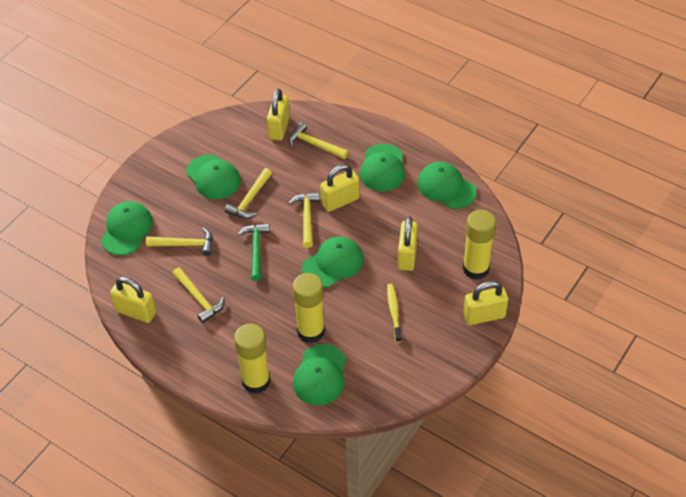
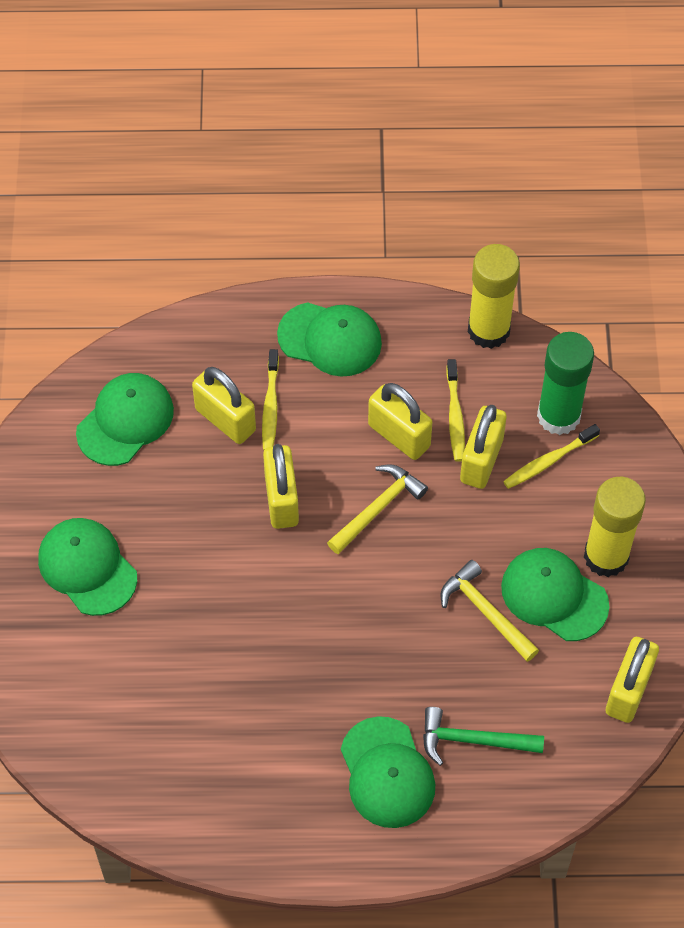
green cap: [101,201,153,255] [186,155,241,199] [293,344,346,405] [302,237,363,287] [360,144,405,191] [417,162,476,209] = 6 -> [38,518,137,616] [76,373,174,466] [277,302,382,377] [341,716,435,828] [501,548,609,641] = 5
green glue stick: none = 0 -> [537,332,594,435] = 1
yellow glue stick: [234,324,271,394] [293,273,325,343] [463,210,496,280] = 3 -> [468,244,520,349] [584,477,646,577] = 2
yellow hammer: [146,227,213,256] [173,267,225,323] [224,168,272,218] [288,192,320,248] [289,122,348,159] = 5 -> [327,464,428,554] [440,560,539,662] = 2
yellow toothbrush: [387,284,402,343] = 1 -> [262,349,279,450] [446,359,465,462] [503,424,600,489] = 3

